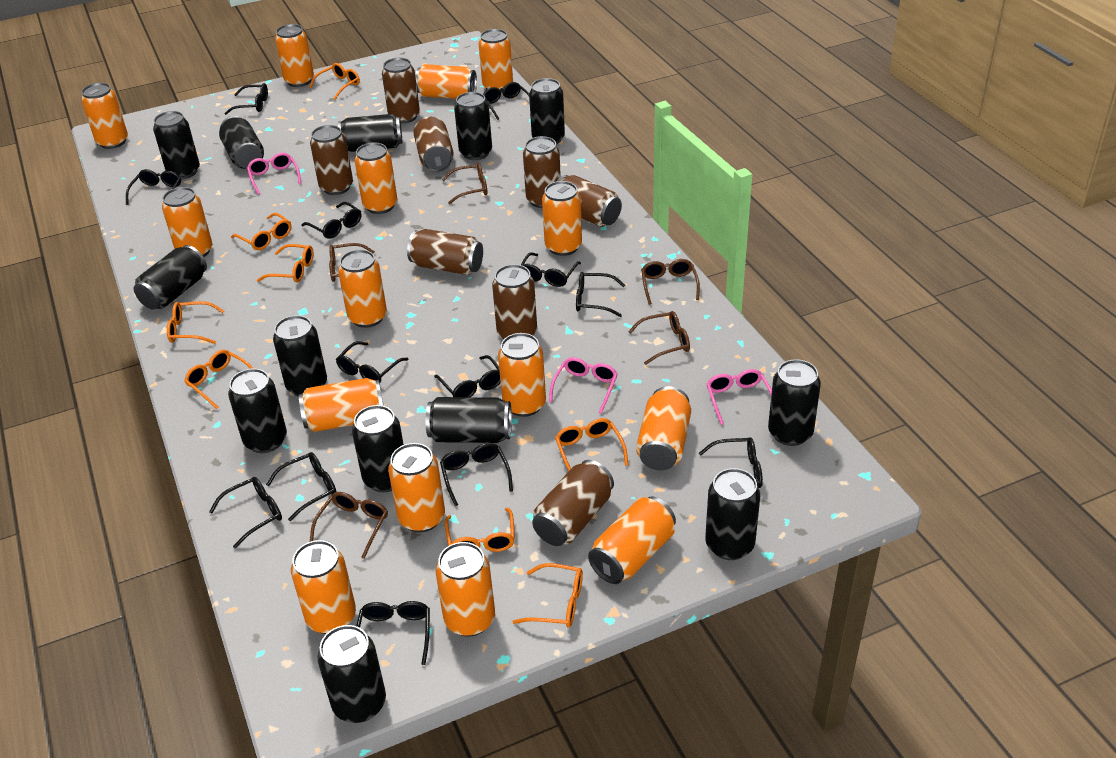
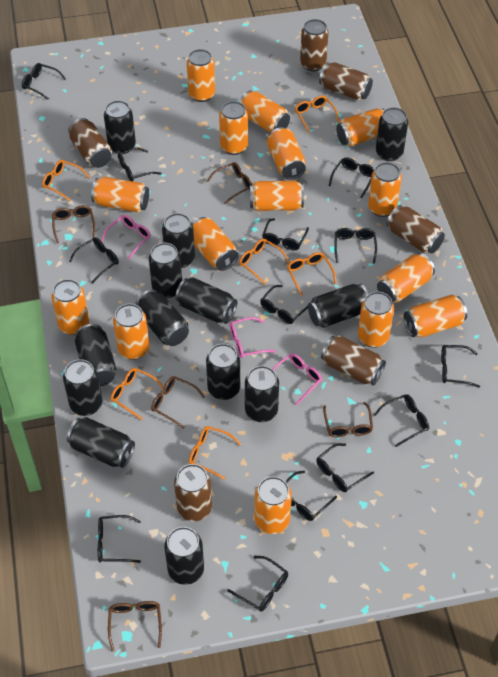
brown can: [310,125,353,195] [382,58,420,123] [407,229,483,275] [413,117,454,172] [492,264,537,339] [523,136,561,208] [532,460,614,546] [556,175,622,227] = 8 -> [68,118,112,168] [174,464,212,521] [300,19,328,72] [319,62,373,101] [321,335,386,386] [386,205,445,254] = 6
orange glasses: [167,301,224,344] [184,350,253,409] [231,213,291,250] [257,244,314,282] [309,63,360,99] [444,508,515,552] [512,563,583,628] [555,418,628,471] = 8 -> [42,160,90,201] [110,368,164,420] [189,426,242,479] [239,239,290,285] [287,252,337,296] [295,95,340,133] = 6

